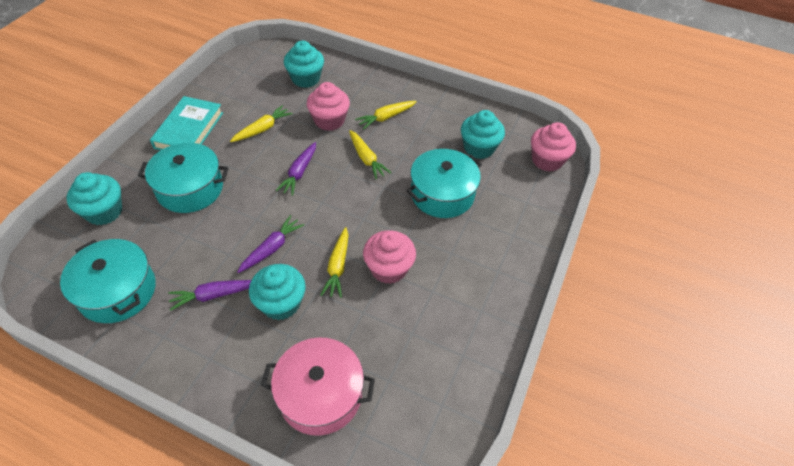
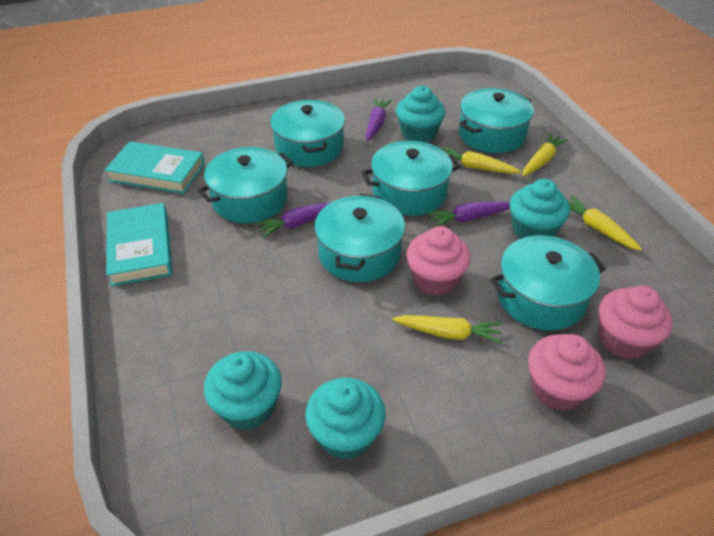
pink pot: [261,337,375,436] = 1 -> none = 0
turquoise book: [150,96,223,150] = 1 -> [105,141,205,194] [106,203,173,286] = 2
turquoise pot: [60,239,156,323] [138,143,229,213] [407,149,482,218] = 3 -> [197,147,293,223] [270,100,345,167] [314,194,405,282] [362,141,461,216] [459,88,534,153] [490,236,606,330] = 6

